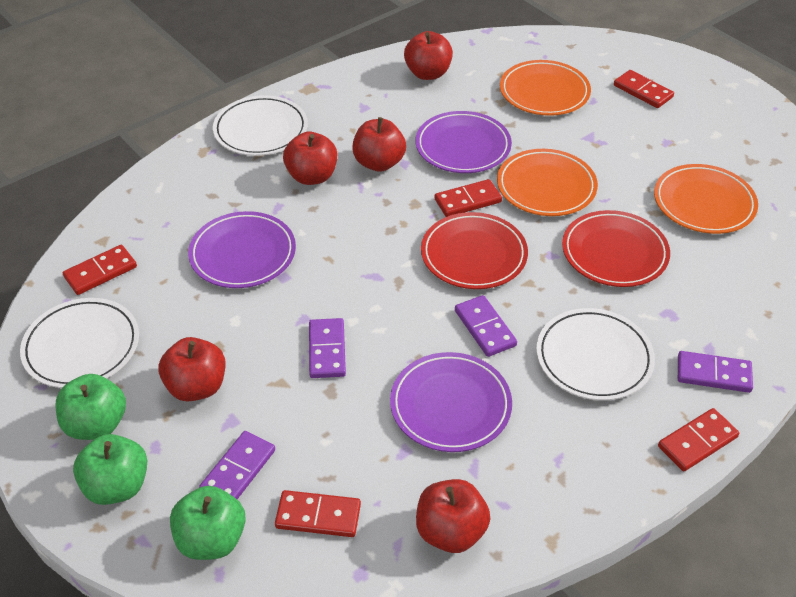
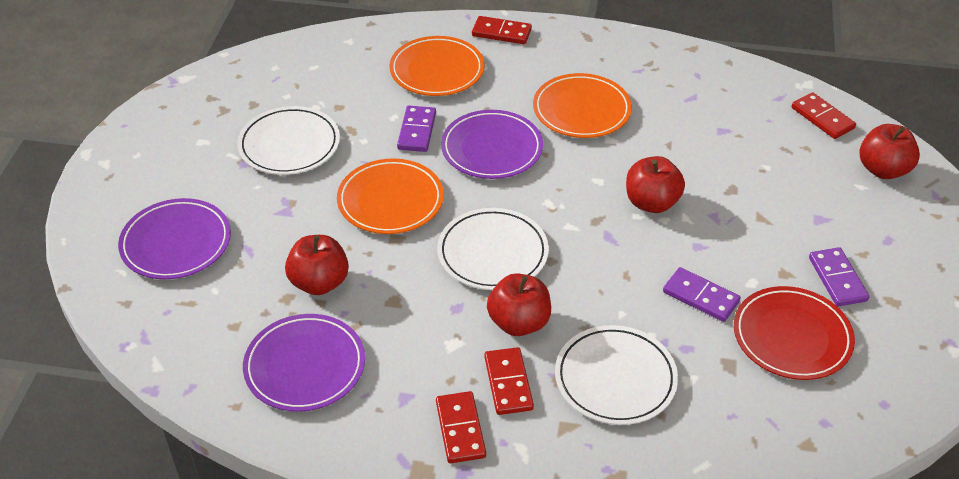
green apple: [55,374,126,440] [73,434,147,505] [170,486,246,560] = 3 -> none = 0
purple domino: [199,431,275,499] [309,318,346,378] [455,295,517,357] [678,351,753,393] = 4 -> [397,106,436,152] [663,267,741,322] [809,247,869,307] = 3
red apple: [159,337,225,402] [283,132,337,185] [352,117,406,172] [404,31,453,80] [416,479,490,553] = 5 -> [285,235,349,295] [487,273,551,336] [626,156,685,213] [860,124,920,179] = 4
red domino: [63,245,137,295] [275,490,361,537] [434,179,502,217] [614,70,674,108] [658,408,739,471] = 5 -> [436,391,486,463] [472,16,532,44] [484,347,534,415] [792,92,856,139] = 4
red plate: [421,212,528,289] [562,210,670,287] = 2 -> [734,286,855,380] = 1

